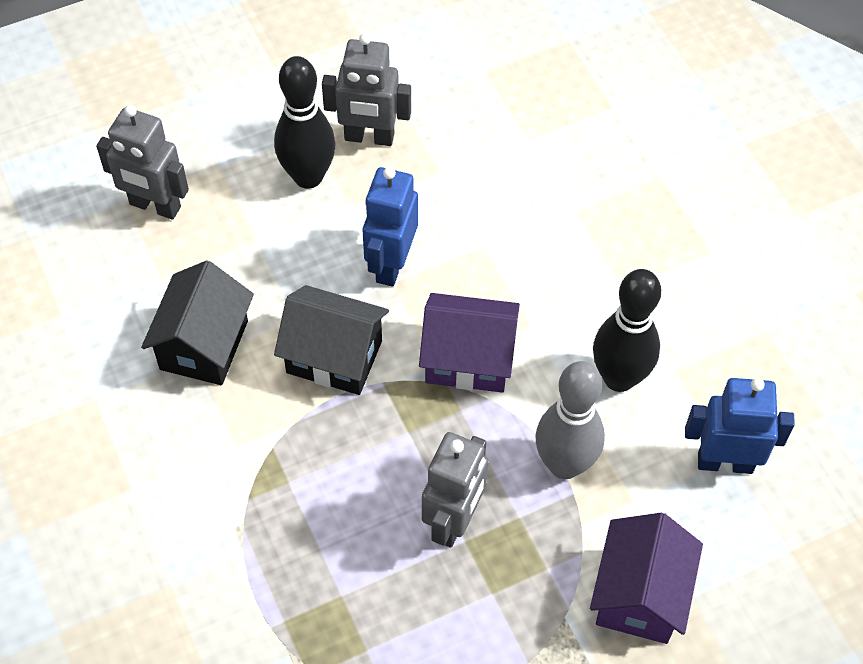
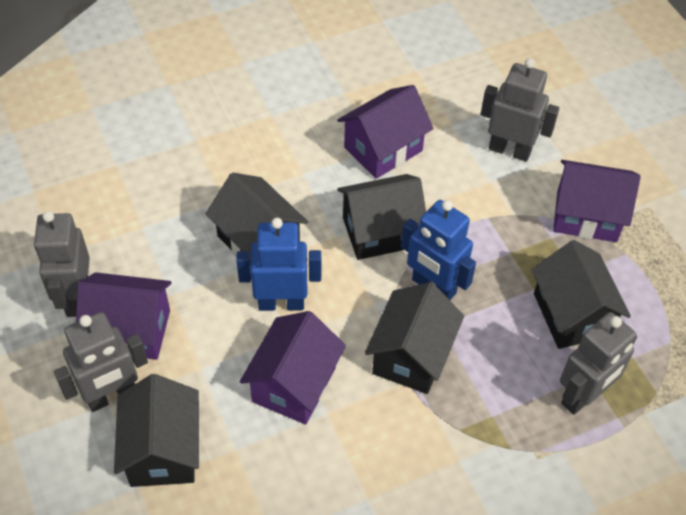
black bowling pin: [274,56,336,189] [593,269,661,392] = 2 -> none = 0
black house: [141,260,254,385] [274,285,389,395] = 2 -> [114,374,199,487] [206,173,308,265] [337,174,426,260] [364,282,464,394] [532,240,631,349] = 5
grey bowling pin: [535,361,605,479] = 1 -> none = 0
grey robot: [96,105,189,220] [322,33,411,146] [422,432,489,547] = 3 -> [34,211,90,317] [54,312,148,412] [481,58,559,162] [560,312,637,415] = 4
purple house: [419,293,520,392] [590,513,703,644] = 2 -> [76,272,172,360] [240,311,346,425] [337,85,434,179] [553,160,641,242] = 4

